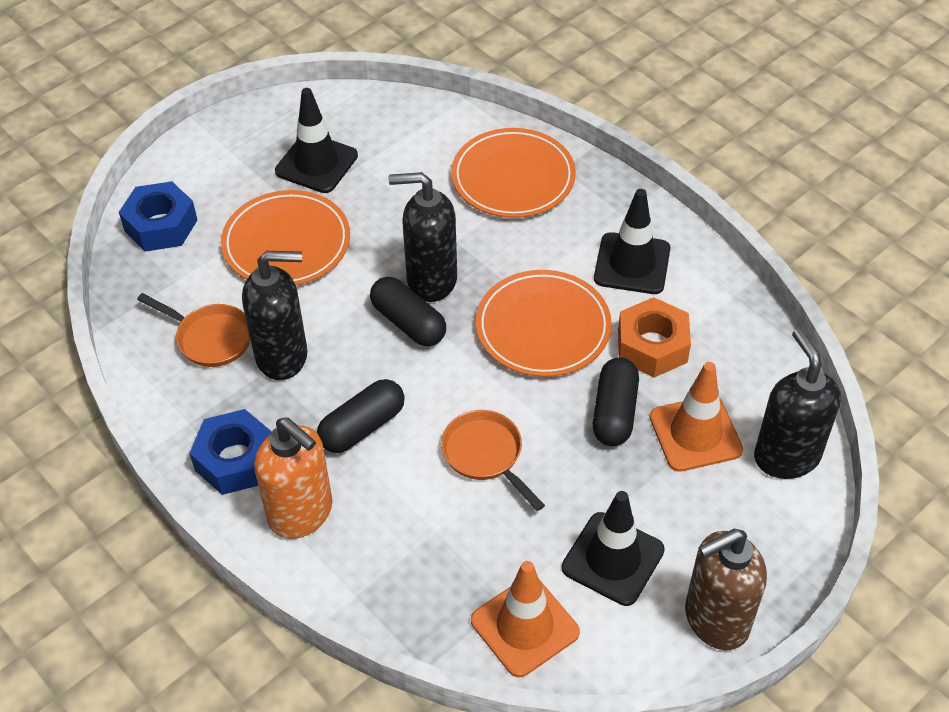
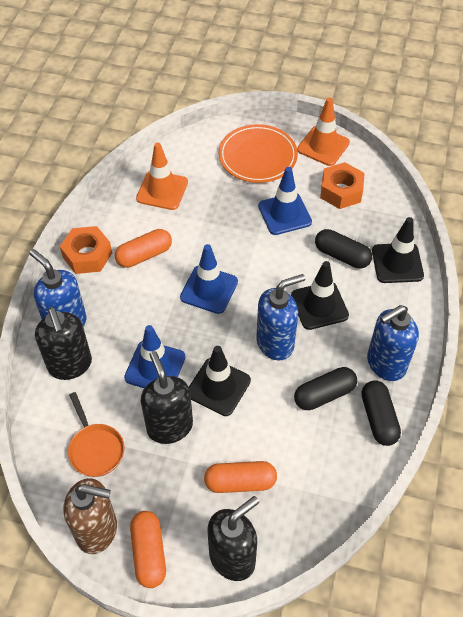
blue nut: [119,181,197,252] [189,409,272,495] = 2 -> none = 0
blue soap dispenser: none = 0 -> [29,249,86,327] [257,274,305,360] [367,305,419,381] = 3
blue traffic cone: none = 0 -> [124,325,185,388] [180,244,238,314] [258,167,312,235] = 3
orange capsule: none = 0 -> [115,229,172,268] [130,511,166,588] [204,461,277,493] = 3
orange nut: [618,297,691,378] = 1 -> [60,226,112,274] [320,162,365,209] = 2
orange pan: [137,293,250,367] [441,410,545,511] = 2 -> [68,392,124,477] = 1
orange plate: [221,190,350,285] [451,128,576,218] [476,270,612,377] = 3 -> [219,124,298,183] = 1
orange soap dispenser: [254,418,332,539] = 1 -> none = 0

